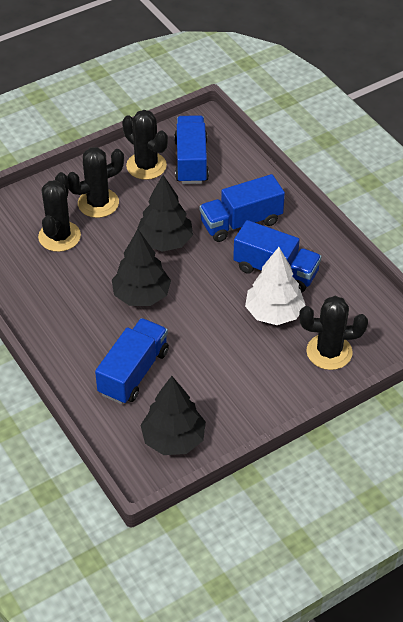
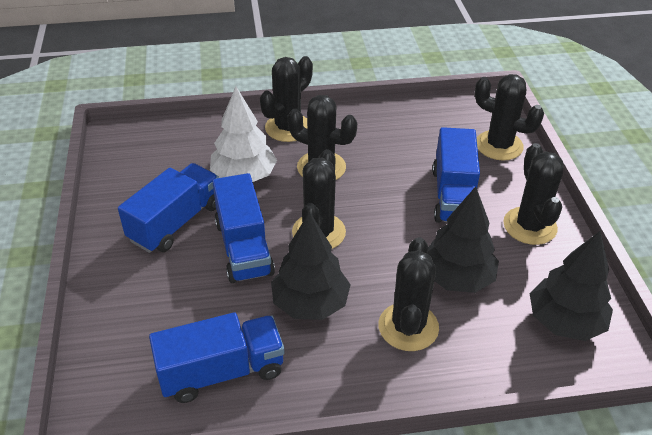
black cactus: [38,172,81,252] [67,147,124,218] [122,110,168,180] [299,296,368,370] = 4 -> [260,56,313,142] [288,95,357,180] [292,149,346,249] [378,237,439,351] [475,74,544,160] [503,143,564,245] = 6

